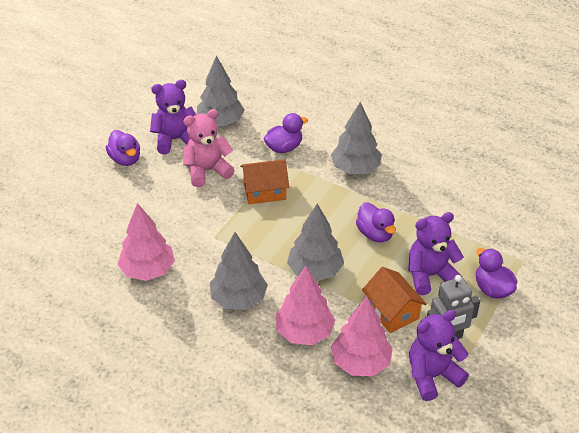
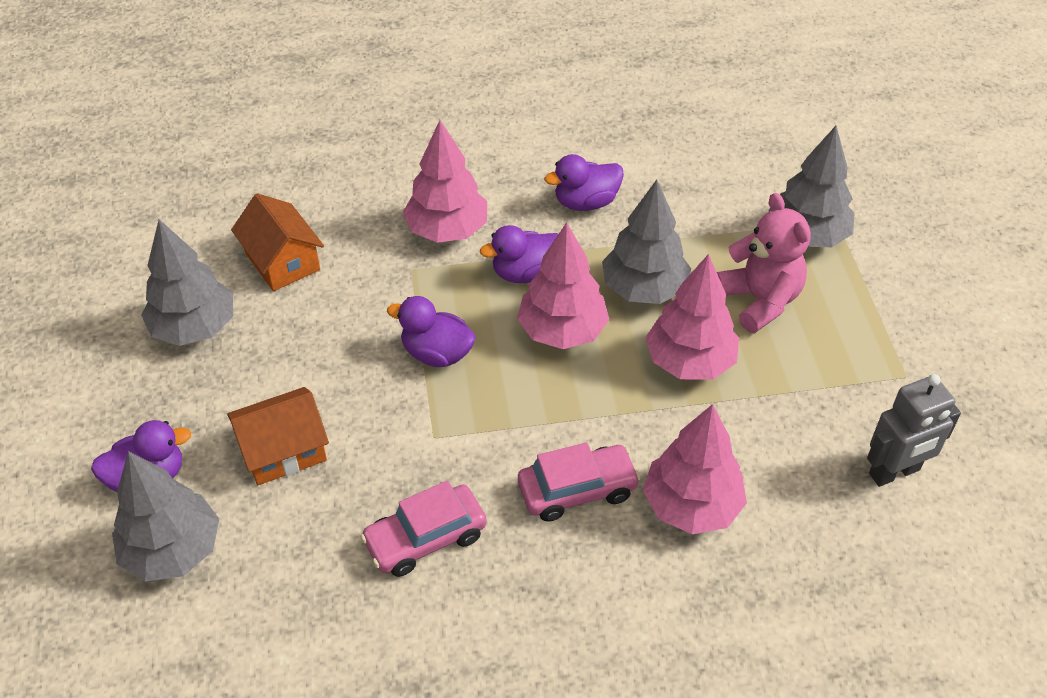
pink car: none = 0 -> [360,481,487,577] [518,443,641,522] = 2
pink tree: [117,203,175,281] [276,266,335,345] [331,296,393,376] = 3 -> [403,120,487,243] [517,222,609,349] [643,404,747,534] [646,254,739,380] = 4
purple teddy bear: [150,80,196,154] [408,212,464,295] [409,310,469,401] = 3 -> none = 0

